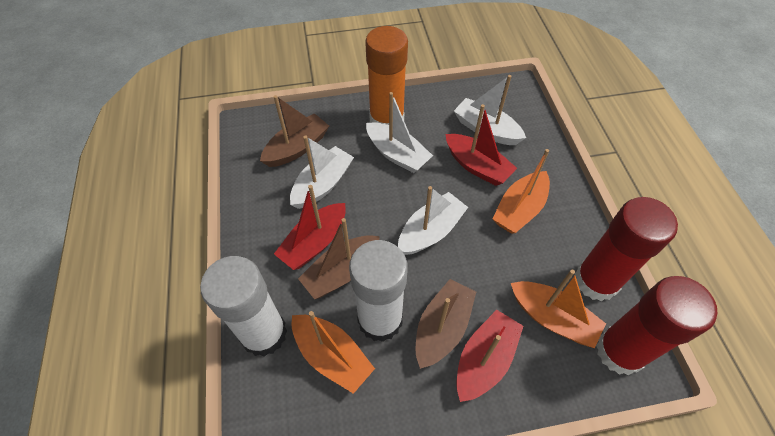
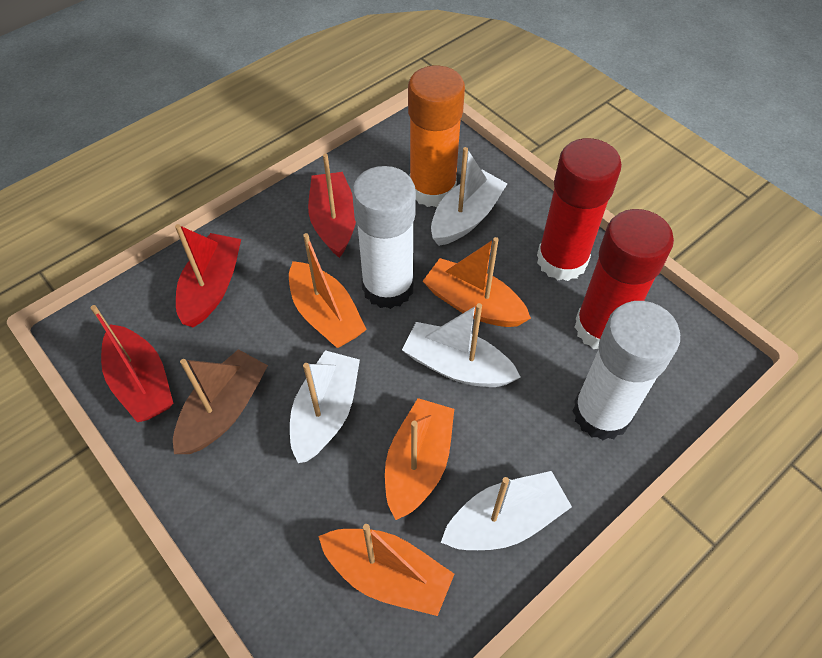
brown boat: [260,95,329,167] [298,218,380,299] [416,279,476,369] = 3 -> [173,349,268,454] = 1
orange boat: [292,311,375,394] [492,149,550,234] [511,269,606,348] = 3 -> [289,233,367,348] [318,524,454,616] [385,398,454,520] [423,237,531,327] = 4

